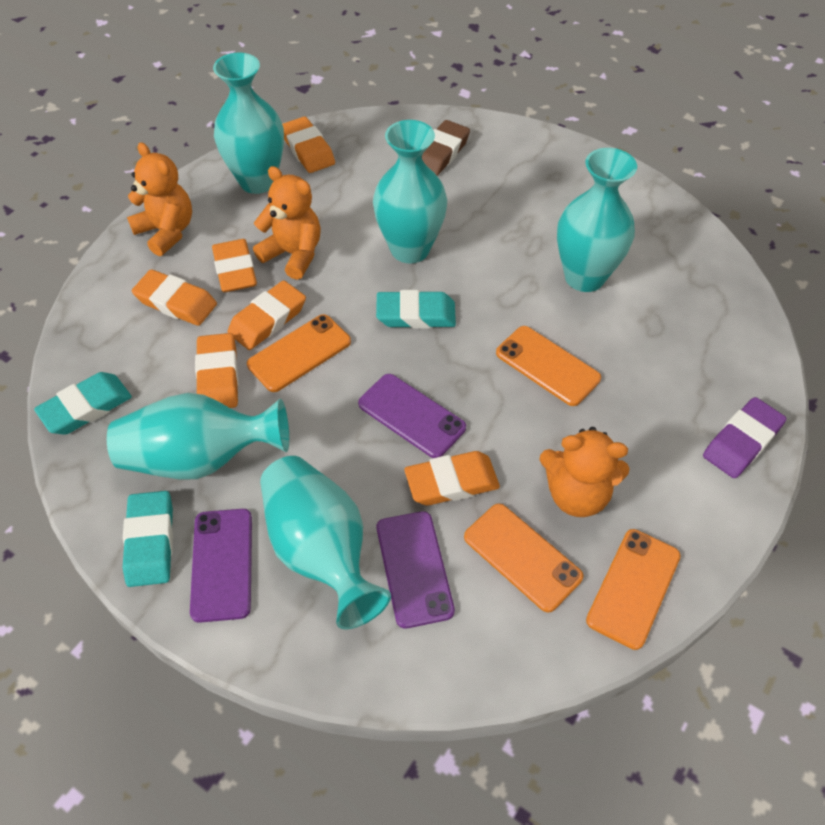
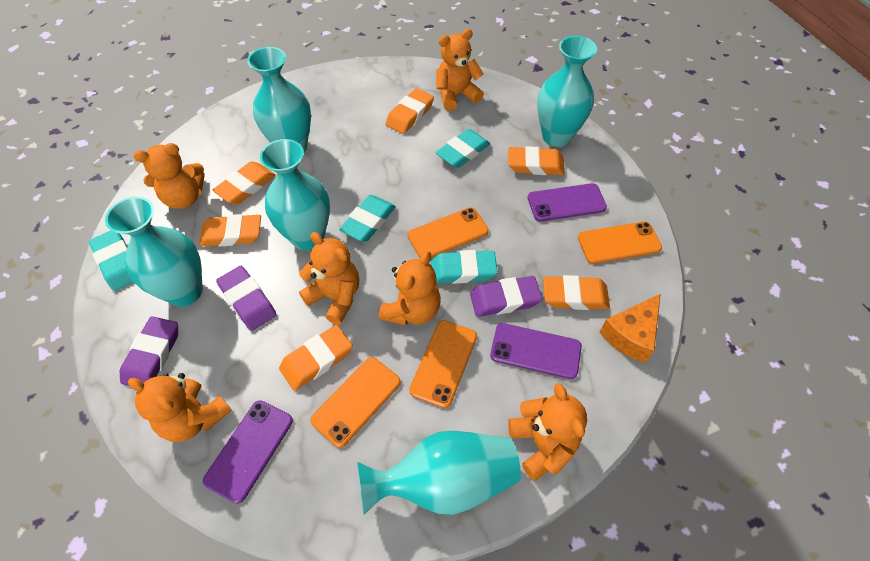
brown eraser: [422,120,470,176] = 1 -> none = 0
orange cheese: none = 0 -> [599,294,661,363] = 1
orange teddy bear: [127,142,192,256] [253,166,321,280] [539,427,630,517] = 3 -> [128,373,232,442] [134,143,204,209] [299,232,359,325] [379,251,441,326] [436,29,484,111] [508,383,587,481] = 6
purple eraser: [703,397,786,478] = 1 -> [120,316,178,386] [216,266,277,331] [470,276,542,317] = 3
turquoise eraser: [34,372,132,435] [123,491,173,587] [376,290,456,329] = 3 -> [89,231,133,291] [339,195,396,242] [431,250,498,284] [436,129,490,168] = 4

